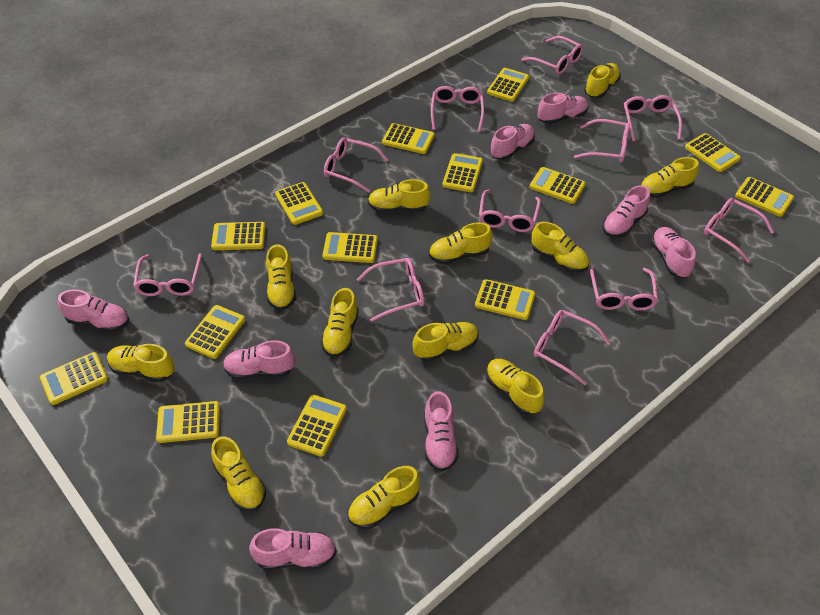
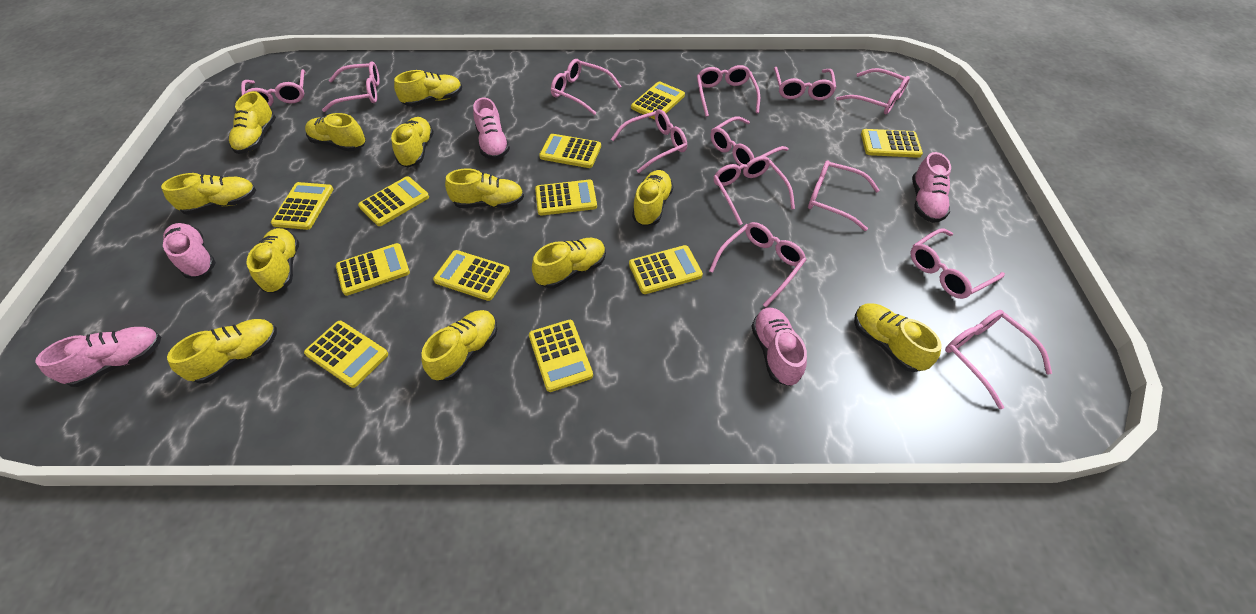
pink glasses: [133,253,202,296] [324,138,388,192] [357,258,424,322] [431,86,484,131] [479,190,541,232] [522,36,583,75] [534,310,610,385] [574,119,630,162] [590,267,658,311] [624,95,682,141] [704,198,774,263] = 11 -> [241,69,306,107] [322,61,380,112] [551,59,622,115] [611,109,687,173] [697,65,760,117] [709,222,806,307] [711,116,789,166] [714,156,795,225] [774,67,836,100] [808,160,880,231] [836,68,910,114] [911,228,1005,299] [945,310,1052,409] = 13
pink shoe: [58,289,129,332] [223,340,295,379] [249,528,337,570] [424,391,458,471] [490,124,535,160] [537,93,589,124] [603,185,650,238] [651,227,696,278] = 8 -> [35,327,161,387] [163,223,216,279] [473,97,510,160] [751,307,807,386] [912,152,951,223] = 5
yellow calculator: [40,352,108,405] [156,401,220,443] [185,305,245,359] [211,222,266,250] [275,182,323,225] [287,395,347,457] [322,232,378,263] [382,123,435,154] [442,153,483,192] [475,279,535,320] [487,68,529,102] [530,167,586,204] [685,133,741,172] [735,177,794,217] = 14 -> [271,182,333,230] [304,321,388,388] [336,243,410,296] [358,176,429,226] [433,250,510,301] [529,320,593,392] [535,180,597,216] [539,134,601,168] [629,245,703,294] [631,81,685,120] [861,129,923,158] = 11

